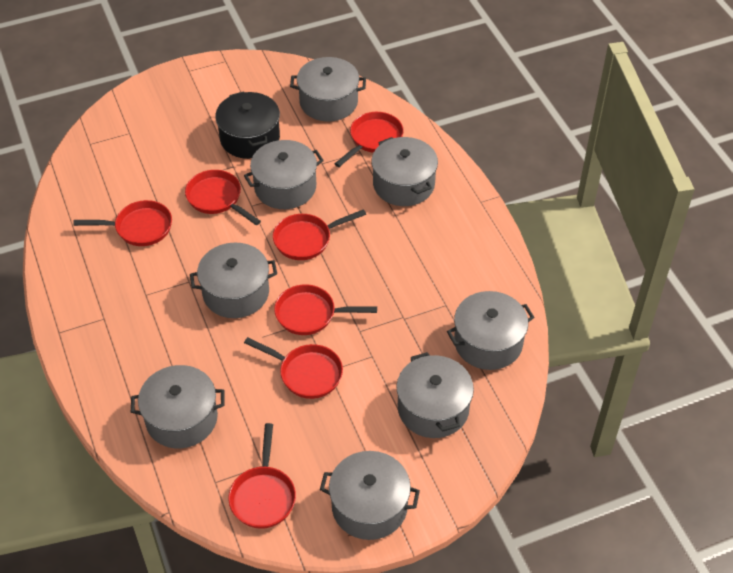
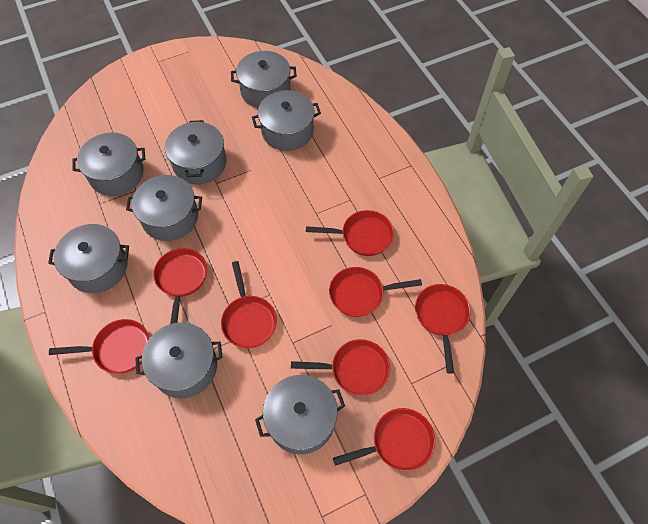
black pot: [215,91,280,159] = 1 -> none = 0
red pan: [73,200,172,246] [185,170,261,225] [228,423,296,529] [244,337,343,399] [273,209,366,260] [274,284,377,335] [335,112,404,167] = 7 -> [49,319,150,373] [153,248,207,324] [221,261,277,348] [291,339,390,396] [306,210,394,256] [329,267,422,317] [333,408,435,471] [415,284,471,374] = 8

